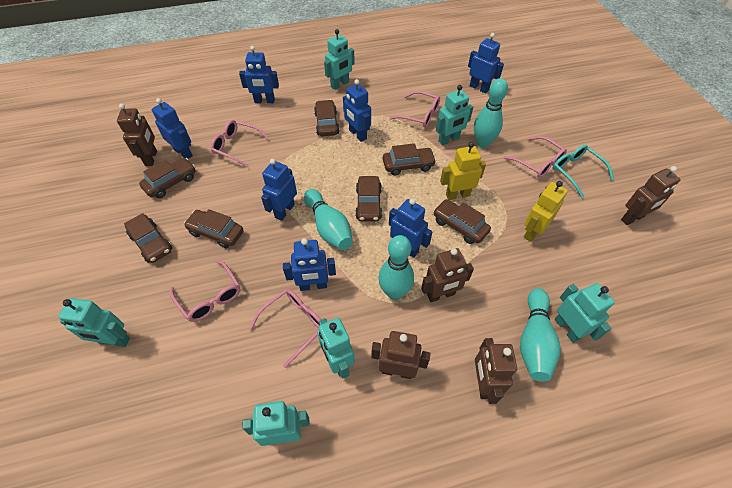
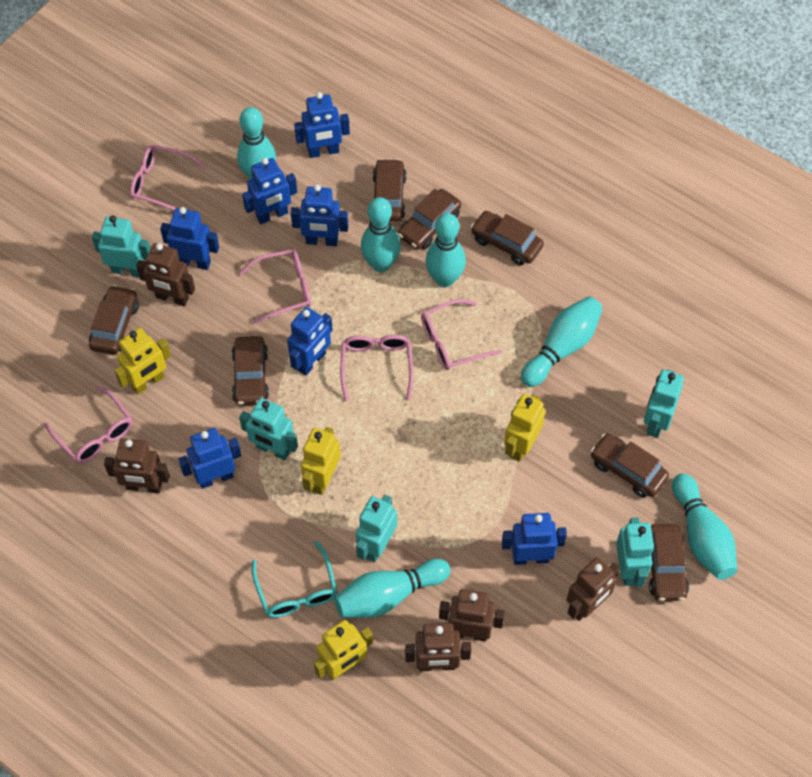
turquoise bowling pin: [304,189,353,250] [378,235,414,300] [474,78,508,148] [520,288,561,382] = 4 -> [237,107,276,180] [334,559,450,618] [361,197,401,272] [426,213,466,287] [521,296,603,387] [672,473,737,580] = 6
turquoise robot: [58,298,130,347] [242,401,310,446] [317,318,355,379] [324,29,355,90] [436,85,473,145] [555,283,615,343] = 6 -> [92,215,151,277] [239,398,298,460] [356,495,397,562] [616,517,654,587] [644,370,684,438] = 5
yellow robot: [440,142,486,200] [524,181,568,242] = 2 -> [114,328,171,394] [301,427,341,495] [314,620,373,680] [504,394,545,462] = 4

